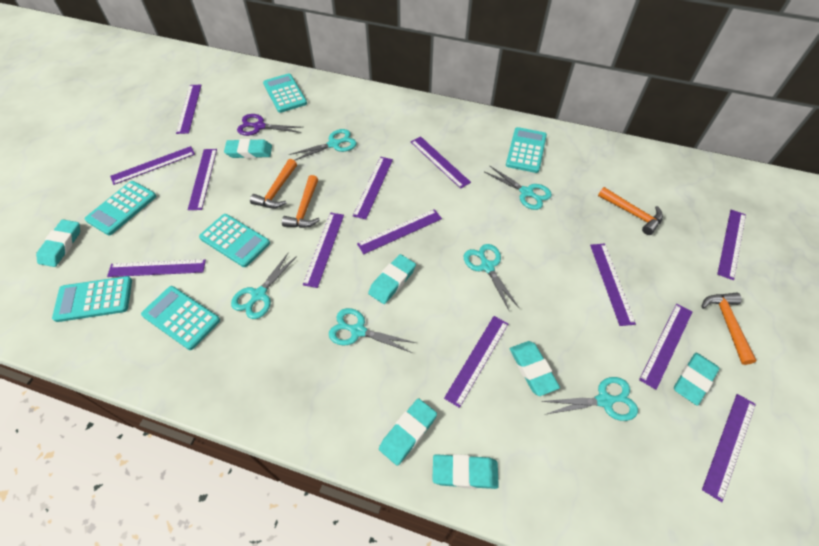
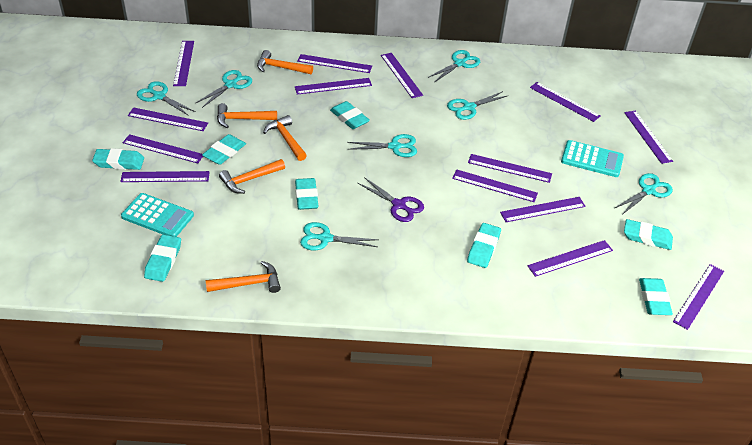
orange hammer: [250,159,297,208] [282,175,320,228] [598,187,663,235] [701,293,757,365] = 4 -> [206,261,281,293] [217,103,277,128] [219,159,285,194] [257,50,313,74] [263,115,307,161] = 5
purple ruler: [107,259,206,277] [110,146,195,185] [176,85,202,134] [188,149,217,210] [303,213,344,288] [353,157,393,220] [357,209,442,254] [411,136,471,189] [444,316,508,408] [590,244,636,326] [639,304,692,390] [702,394,756,502] [717,210,746,280] = 13 -> [120,171,209,182] [123,134,203,163] [128,107,208,131] [173,41,194,86] [295,78,372,95] [297,54,372,73] [381,53,423,98] [452,169,538,202] [468,154,552,183] [500,197,586,222] [528,240,613,277] [530,82,600,122] [624,110,673,164] [673,264,724,330] = 14
turquoise calculator: [52,276,132,322] [85,181,156,235] [141,286,220,350] [199,214,270,267] [263,73,307,113] [506,127,547,173] = 6 -> [121,193,194,237] [561,140,624,177] = 2
turquoise eraser: [36,219,80,267] [224,139,272,158] [368,254,416,304] [379,399,437,466] [432,454,499,489] [510,341,560,396] [674,353,719,406] = 7 -> [92,148,144,170] [144,234,181,282] [202,134,246,165] [295,178,318,210] [330,101,370,129] [467,223,501,268] [624,219,673,250] [639,278,673,315] = 8
turquoise scissors: [231,252,297,319] [289,129,356,161] [329,308,416,353] [464,244,520,312] [485,166,552,210] [541,377,638,421] = 6 -> [137,81,196,116] [196,70,252,108] [300,222,379,250] [347,134,417,157] [428,50,480,82] [447,91,509,120] [615,173,673,215] = 7

